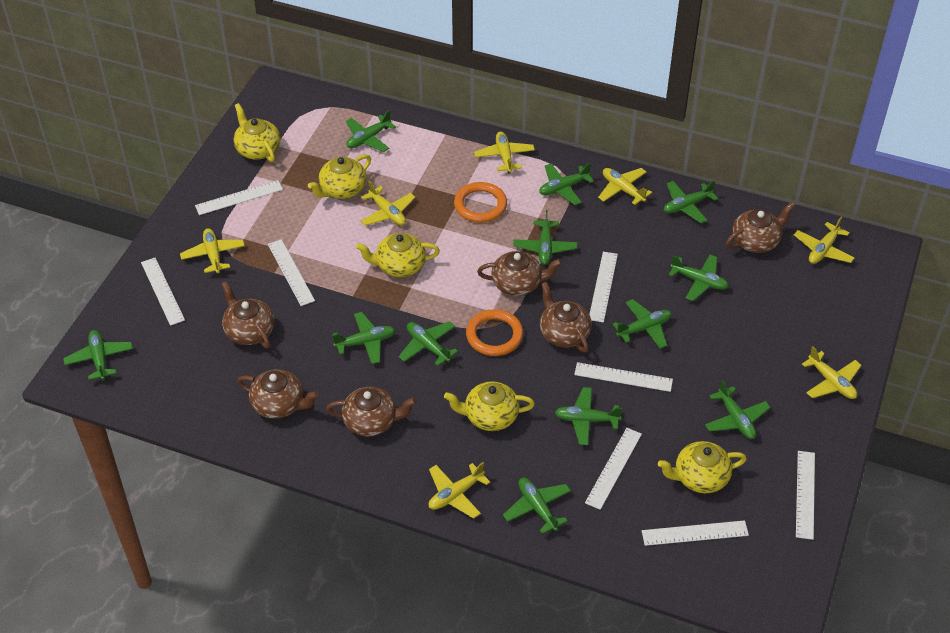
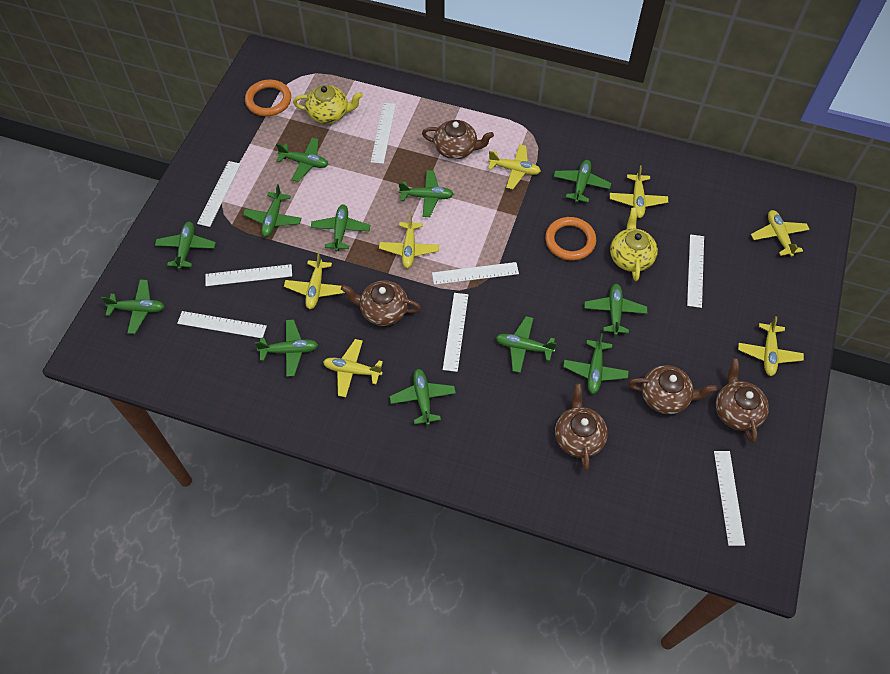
brown teapot: [222,281,274,348] [237,369,319,419] [326,387,417,437] [477,251,562,296] [540,282,592,353] [726,202,795,253] = 6 -> [341,281,421,326] [422,120,494,159] [555,384,608,471] [628,365,717,414] [715,358,769,443] = 5
yellow teapot: [233,103,280,162] [308,154,371,199] [356,233,440,277] [444,381,535,431] [658,441,747,493] = 5 -> [293,85,363,124] [610,208,658,281] = 2

